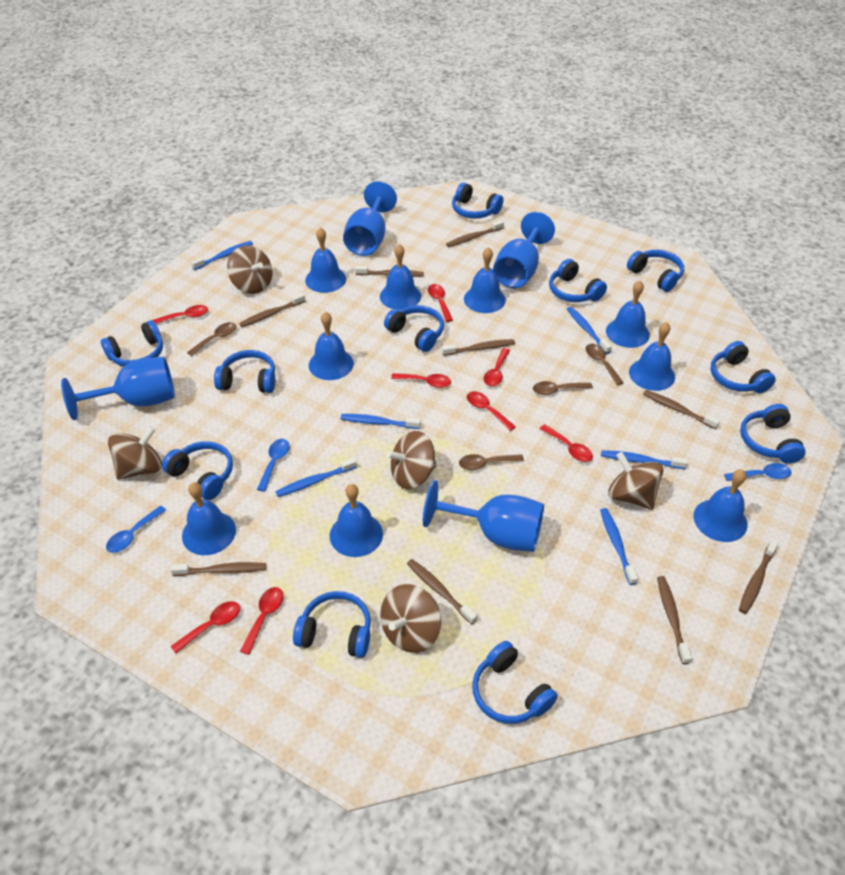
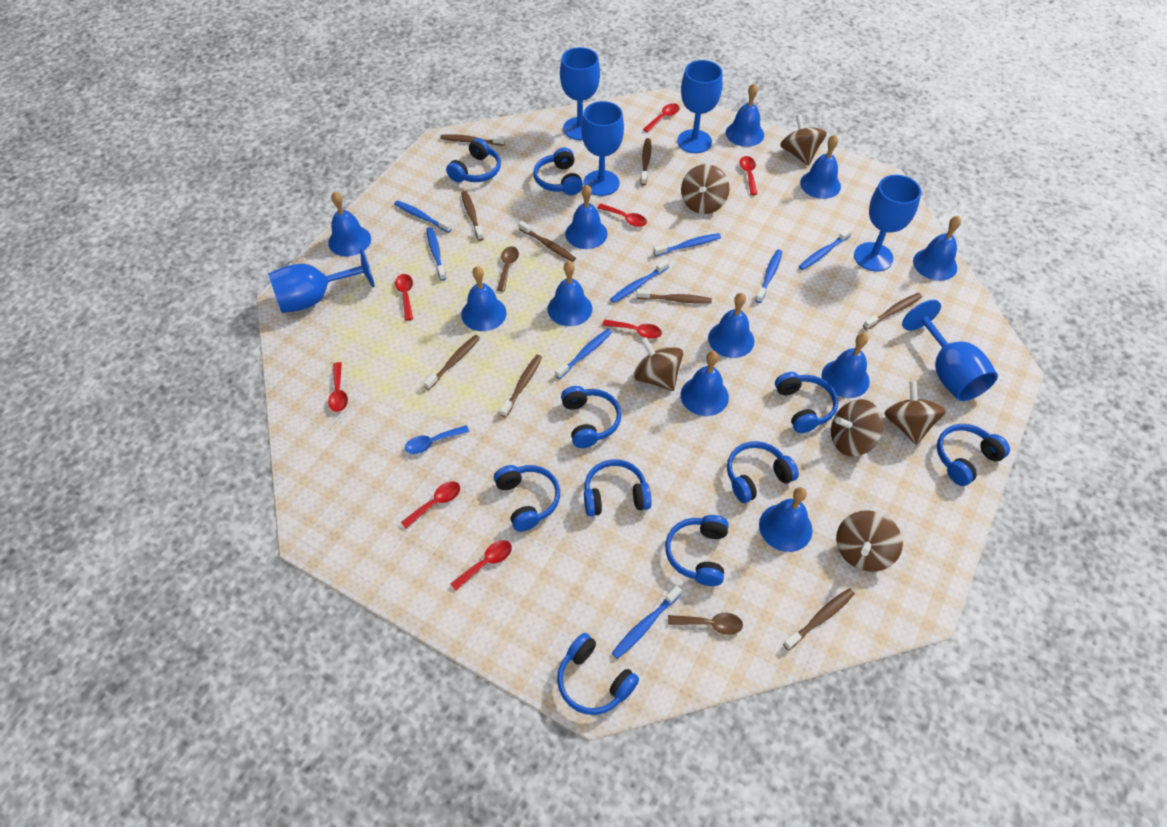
blue bell: [182,482,236,555] [305,227,346,293] [309,312,354,380] [330,484,383,557] [380,244,421,310] [464,247,506,313] [606,280,650,348] [629,322,675,391] [693,469,747,542] = 9 -> [328,192,371,256] [461,266,507,331] [547,261,592,326] [565,184,608,249] [681,351,729,416] [708,293,754,358] [726,83,764,147] [759,487,813,552] [800,135,841,199] [821,333,870,398] [913,216,961,281] = 11
blue goblet: [61,357,175,420] [343,181,397,256] [423,480,544,552] [493,212,555,288] = 4 -> [268,248,375,313] [560,47,600,140] [581,101,624,196] [677,60,723,153] [854,175,921,271] [902,300,998,401] = 6
blue headphones: [101,320,163,367] [162,441,233,500] [214,350,276,393] [293,591,371,658] [384,305,444,352] [452,182,503,219] [472,641,558,724] [549,259,607,302] [627,250,684,292] [710,341,776,393] [740,404,806,464] = 11 -> [446,138,501,182] [494,465,560,532] [533,147,583,195] [557,633,639,715] [561,386,622,448] [584,459,652,516] [665,515,729,586] [727,441,799,503] [775,372,838,433] [937,424,1010,486] = 10
blue spoon: [106,506,166,553] [257,439,289,492] [724,463,792,481] = 3 -> [405,425,469,454] = 1
blue toothbrush: [191,241,253,270] [275,458,357,497] [341,414,421,429] [567,307,612,354] [600,508,638,585] [601,450,688,469] = 6 -> [394,200,452,233] [426,227,446,281] [555,329,612,379] [610,259,669,303] [612,586,682,659] [653,233,721,256] [755,249,782,303] [799,228,852,270] = 8
brown spinning top: [108,426,162,480] [227,246,272,294] [380,584,441,653] [387,431,436,489] [608,452,663,510] = 5 -> [634,337,683,391] [681,164,729,214] [780,114,827,166] [831,399,884,456] [836,511,903,572] [884,381,946,445] = 6
brown spoon: [187,322,236,356] [459,454,524,470] [533,381,593,395] [586,344,624,385] = 4 -> [497,246,519,291] [668,613,743,635] = 2

